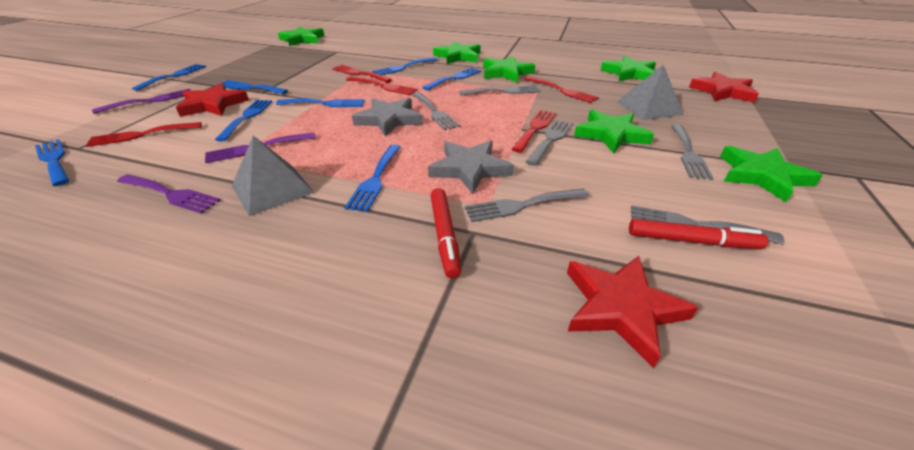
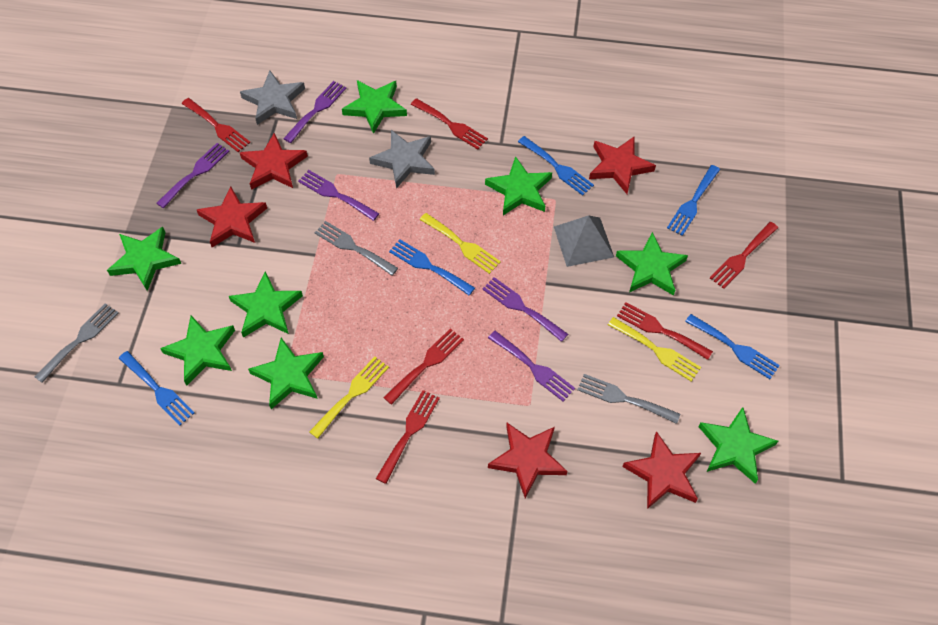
blue fork: [35,139,69,186] [132,64,206,91] [215,100,272,142] [217,80,288,94] [276,98,365,107] [344,145,401,212] [372,57,438,75] [422,67,481,90] = 8 -> [118,351,195,426] [389,239,475,295] [518,136,594,196] [667,165,720,236] [685,314,780,379] = 5
green star: [278,27,324,46] [433,41,481,64] [483,56,535,83] [574,109,654,153] [601,56,656,82] [720,146,823,202] = 6 -> [107,227,182,291] [160,316,235,386] [229,271,303,338] [248,338,324,409] [342,80,407,134] [485,156,552,215] [616,232,688,296] [698,407,778,483] = 8
grey fork: [412,92,460,130] [459,85,541,95] [465,189,589,222] [526,120,573,166] [631,205,785,244] [671,124,714,180] = 6 -> [34,303,119,383] [315,221,398,276] [577,374,680,424] = 3
grey pyramid: [232,136,314,216] [617,64,684,120] = 2 -> [554,215,614,267] = 1
purple fork: [92,89,191,114] [117,174,221,214] [205,132,316,163] = 3 -> [156,143,230,208] [283,81,346,143] [298,170,379,221] [482,277,568,342] [488,331,575,402] = 5
red fork: [86,122,202,147] [332,65,392,83] [346,77,418,95] [512,110,556,153] [524,76,599,103] = 5 -> [182,98,250,152] [376,390,440,484] [383,328,464,405] [411,98,488,149] [617,302,713,360] [710,222,778,289] = 6
red marker: [431,188,461,279] [629,219,768,249] = 2 -> none = 0
red star: [176,83,249,117] [567,256,699,368] [689,72,759,103] = 3 -> [197,186,267,247] [239,133,308,190] [488,423,567,498] [589,136,656,194] [622,431,701,509] = 5
yellow fork: none = 0 -> [309,356,389,439] [420,213,501,274] [608,317,701,382] = 3

